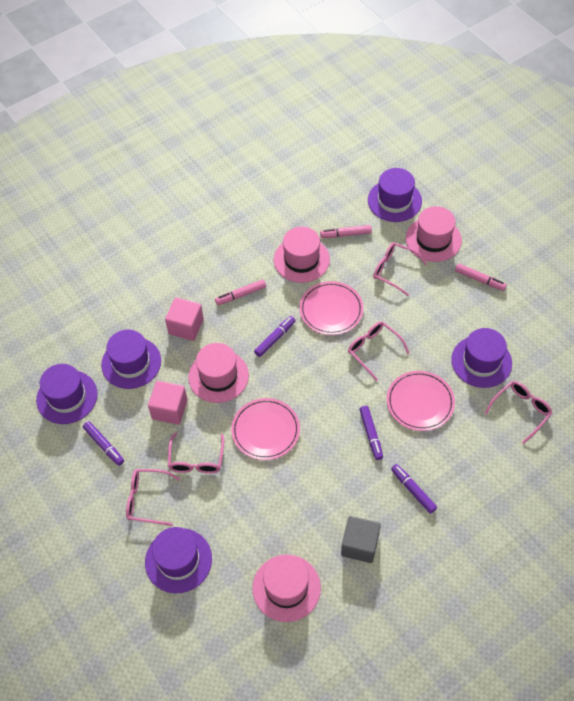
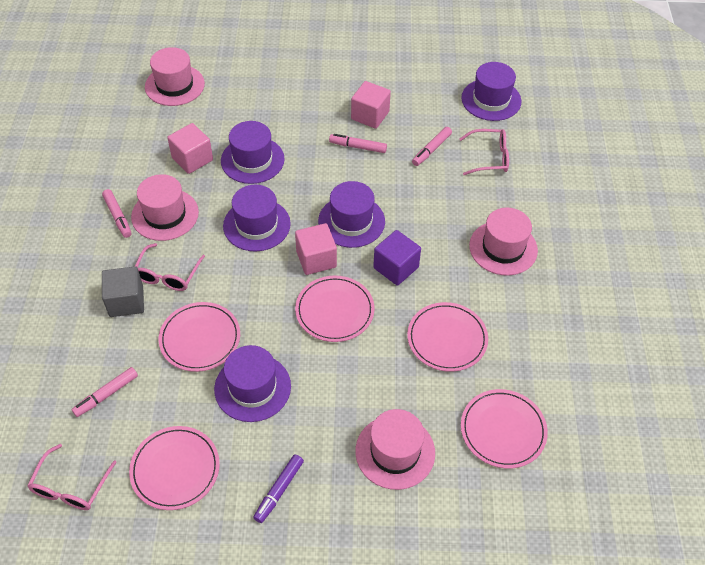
pink cube: [148,381,188,425] [165,297,204,341] = 2 -> [167,123,213,174] [295,223,337,275] [351,81,391,129] = 3
pink glasses: [126,469,180,526] [168,432,224,474] [348,321,410,381] [373,242,427,296] [485,381,552,444] = 5 -> [27,444,117,510] [135,243,205,291] [459,129,509,175] = 3
pink marker: [215,279,266,305] [320,225,372,238] [455,263,507,291] = 3 -> [72,367,138,417] [102,189,132,238] [329,134,387,153] [412,127,452,166] = 4
pink plate: [231,398,300,460] [299,281,363,335] [387,371,455,431] = 3 -> [129,426,220,510] [159,302,240,372] [295,276,375,342] [407,302,488,372] [461,389,548,469] = 5
purple cube: none = 0 -> [373,230,421,286] = 1
purple marker: [83,421,124,466] [254,316,296,357] [359,406,383,460] [391,464,437,514] = 4 -> [253,454,304,523] = 1

